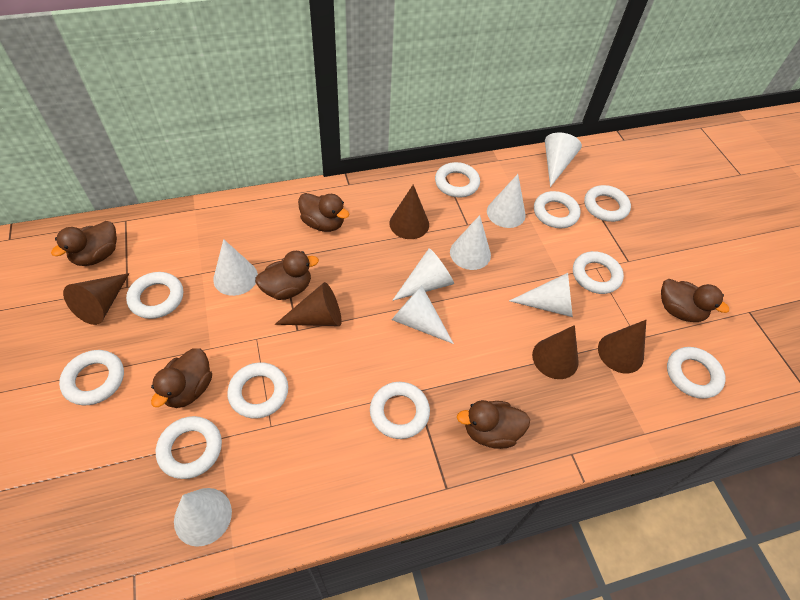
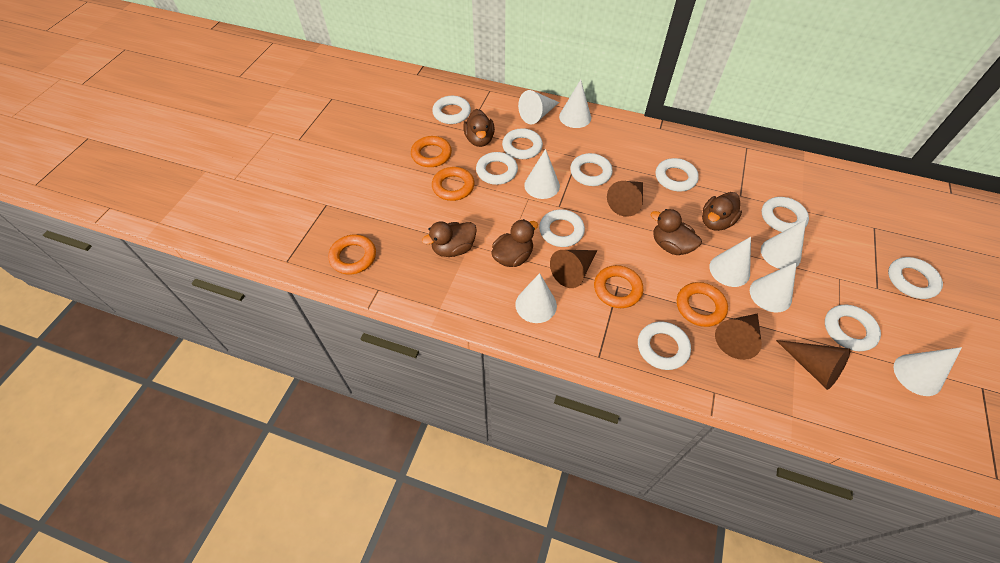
brown cone: [63,273,129,325] [275,282,342,326] [389,184,429,239] [532,325,579,379] [598,320,646,373] = 5 -> [550,250,597,288] [607,181,643,217] [715,313,762,360] [776,340,851,390] = 4
brown duck: [51,221,117,266] [151,348,212,408] [255,251,319,300] [298,193,349,232] [457,400,530,449] [661,279,729,322] = 6 -> [422,221,477,257] [463,109,495,147] [491,219,538,267] [651,209,702,255] [702,192,742,231] = 5
orange ring: none = 0 -> [328,234,376,275] [411,136,452,167] [432,167,474,201] [594,265,643,308] [677,282,728,327] = 5

